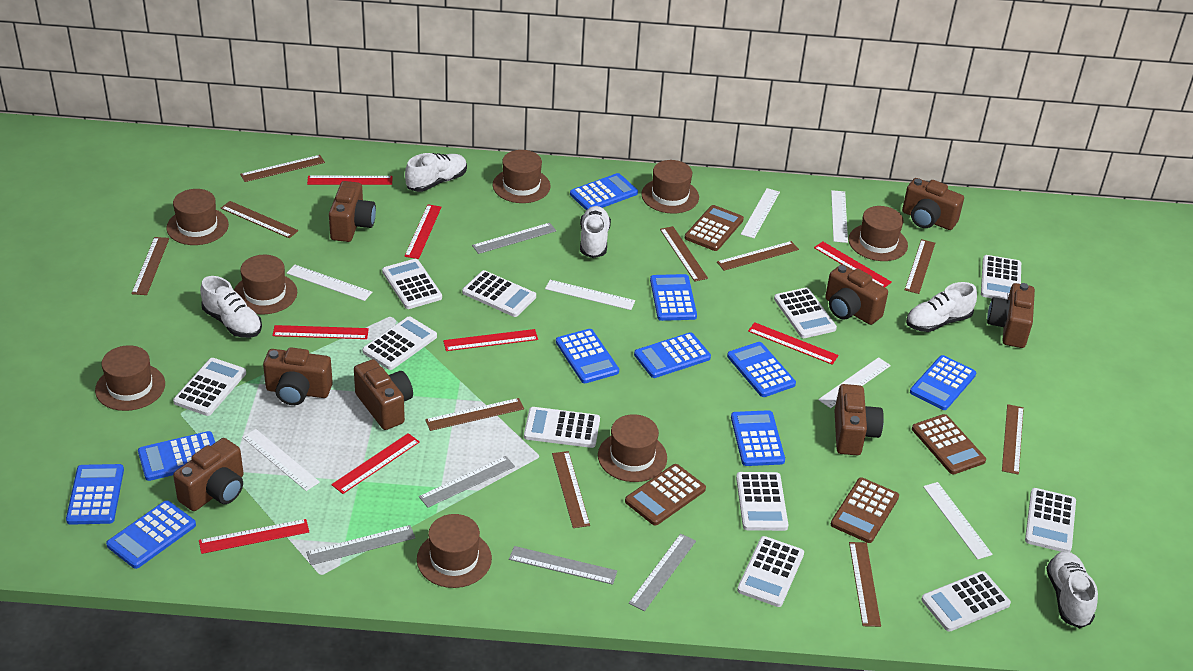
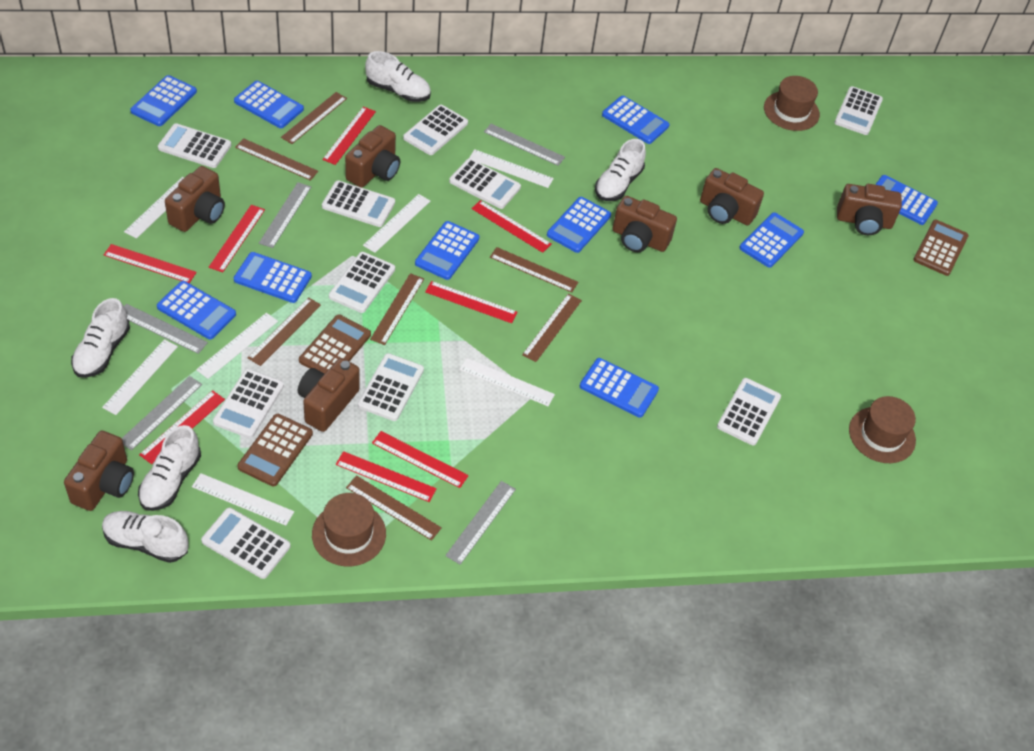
brown calculator: [625,464,706,526] [685,205,744,251] [831,477,899,543] [912,414,986,475] = 4 -> [237,414,313,486] [299,314,371,373] [913,220,969,276] = 3
brown camera: [173,438,243,511] [263,347,333,405] [329,181,376,242] [354,359,413,430] [825,264,888,325] [834,384,884,455] [902,178,964,230] [987,283,1035,348] = 8 -> [64,431,134,511] [165,166,225,232] [298,358,360,432] [345,125,400,188] [612,196,677,252] [700,168,764,225] [837,184,902,235] = 7
brown hat: [95,345,165,411] [167,189,229,245] [234,255,297,315] [417,514,492,588] [493,150,551,203] [598,414,667,482] [641,160,699,214] [849,206,908,261] = 8 -> [312,493,386,567] [764,76,820,131] [849,396,916,463] = 3
brown ruler: [131,237,169,295] [221,201,298,238] [240,155,325,182] [425,398,524,431] [552,451,590,528] [660,226,708,282] [717,241,799,271] [849,542,881,627] [905,239,935,294] [1002,404,1024,475] = 10 -> [235,138,318,181] [248,297,321,366] [281,92,347,144] [346,475,442,541] [370,273,424,345] [490,247,578,293] [522,294,582,362] = 7
white calculator: [173,358,246,416] [362,316,437,370] [382,259,442,309] [462,270,536,317] [524,407,600,448] [736,472,788,531] [737,536,804,607] [774,288,837,338] [921,571,1011,632] [981,255,1021,300] [1025,488,1076,552] = 11 -> [158,123,231,168] [201,508,290,579] [213,369,284,438] [322,180,395,227] [329,252,395,313] [358,353,424,421] [403,105,468,155] [449,159,521,209] [717,378,781,445] [834,86,883,135] = 10

